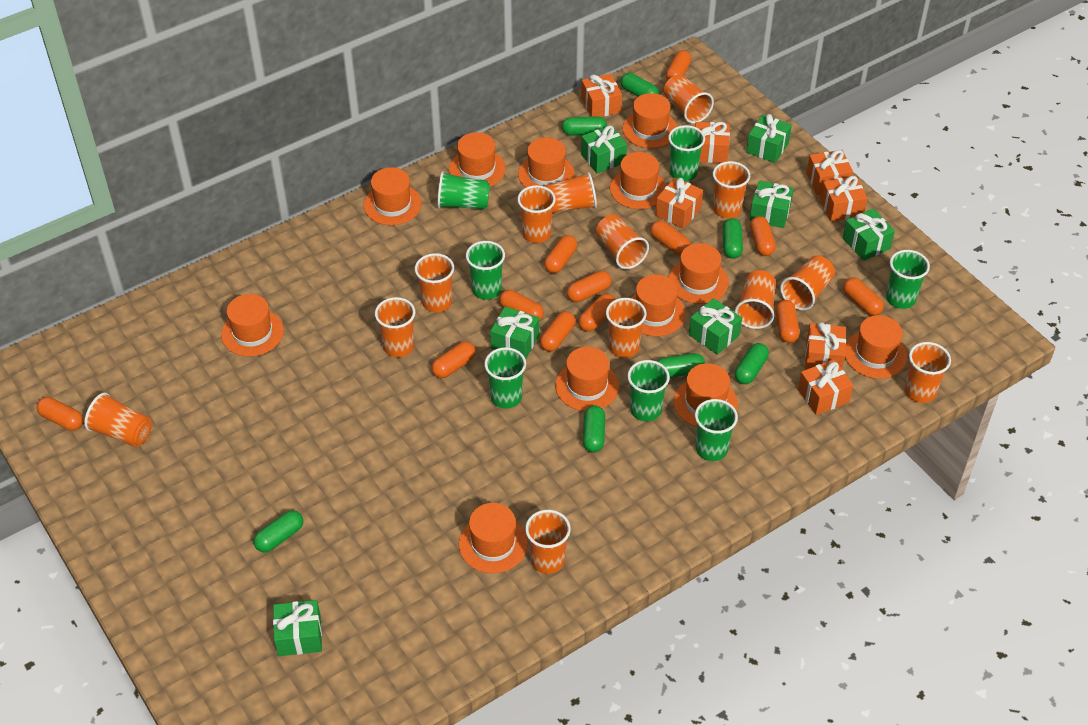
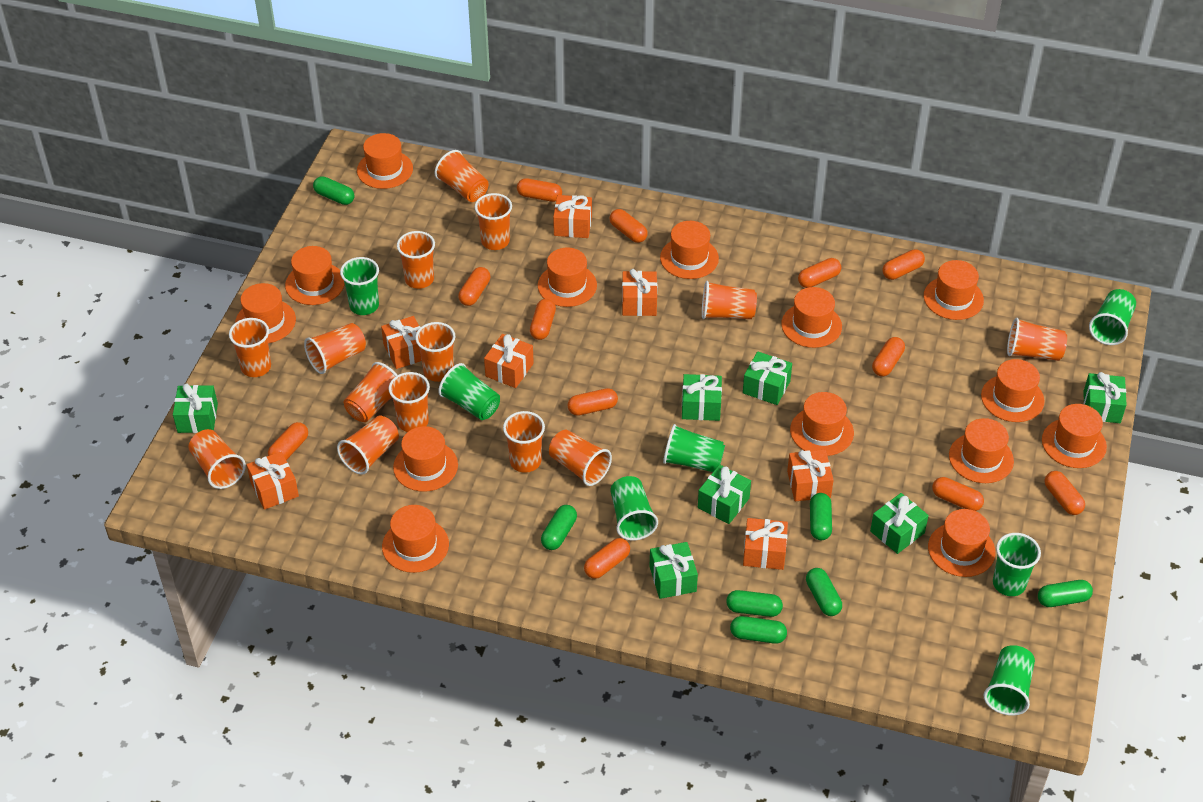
orange cup: [84,393,152,447] [375,297,415,357] [415,253,454,312] [517,185,556,243] [525,510,571,574] [544,172,597,213] [596,214,649,269] [606,298,647,358] [664,74,714,124] [713,161,750,218] [735,270,776,329] [780,255,835,311] [905,342,951,403] = 13 -> [189,429,246,489] [229,318,271,377] [304,323,366,374] [337,416,399,475] [344,362,397,422] [389,372,430,432] [397,231,435,289] [415,322,455,382] [435,150,489,202] [475,193,512,250] [503,411,545,473] [549,430,612,486] [702,281,757,319] [1007,318,1067,361] = 14
orange hat: [221,294,284,356] [364,167,422,225] [449,132,506,186] [459,503,528,573] [518,138,575,188] [555,347,619,411] [610,152,667,209] [623,93,677,148] [631,274,686,336] [668,243,729,304] [673,363,738,427] [845,315,907,379] = 12 -> [235,283,296,343] [285,246,345,305] [357,133,413,189] [382,505,449,573] [393,426,458,492] [538,247,597,307] [660,221,719,279] [781,287,842,348] [790,392,854,456] [924,260,984,320] [928,509,996,577] [949,418,1014,483] [981,359,1045,422] [1042,404,1107,468] = 14

